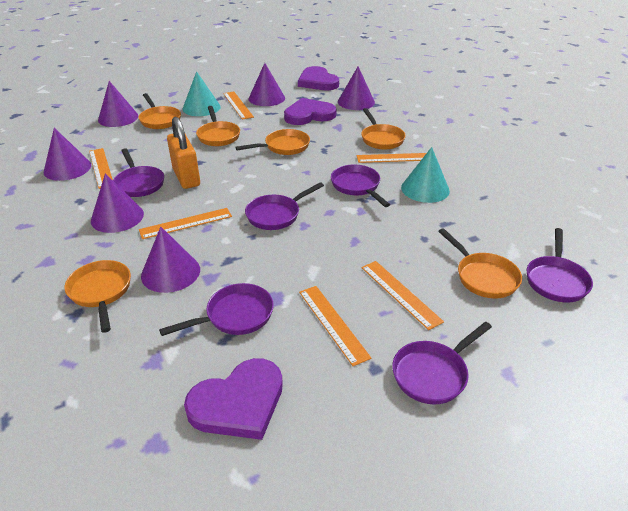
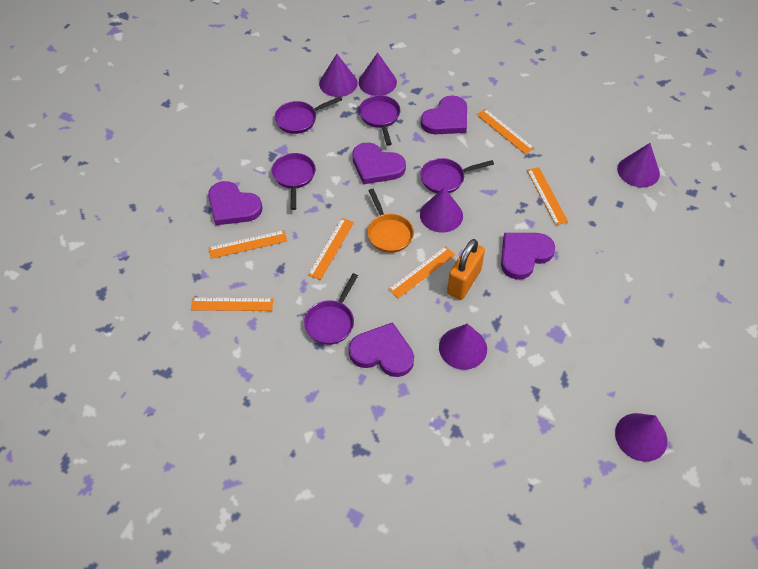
orange pan: [64,260,131,333] [139,93,181,129] [196,106,240,146] [235,129,310,155] [361,108,406,150] [438,228,522,299] = 6 -> [367,189,414,253] = 1
purple heart: [184,358,283,440] [284,98,337,125] [298,66,339,90] = 3 -> [208,181,262,225] [349,322,414,377] [352,142,406,184] [421,95,467,134] [501,233,555,280] = 5
purple pan: [113,148,164,197] [159,283,274,336] [245,182,324,230] [331,165,390,207] [392,322,492,404] [527,228,593,303] = 6 -> [272,153,316,210] [275,97,342,134] [304,273,358,345] [359,95,400,146] [420,158,494,193] = 5
turquoise cone: [182,71,221,116] [401,147,450,203] = 2 -> none = 0

